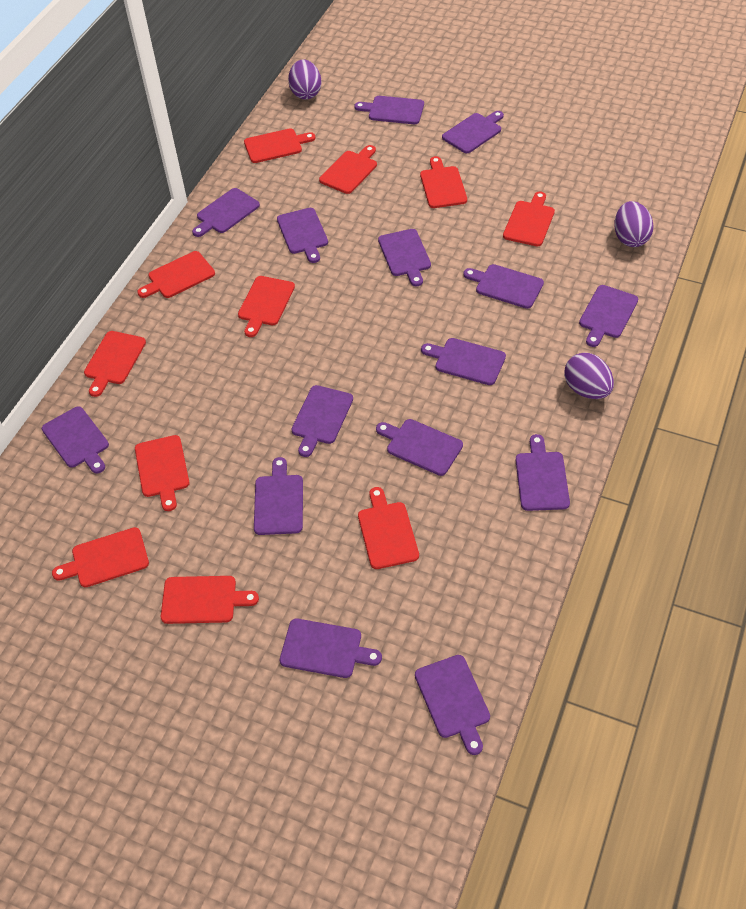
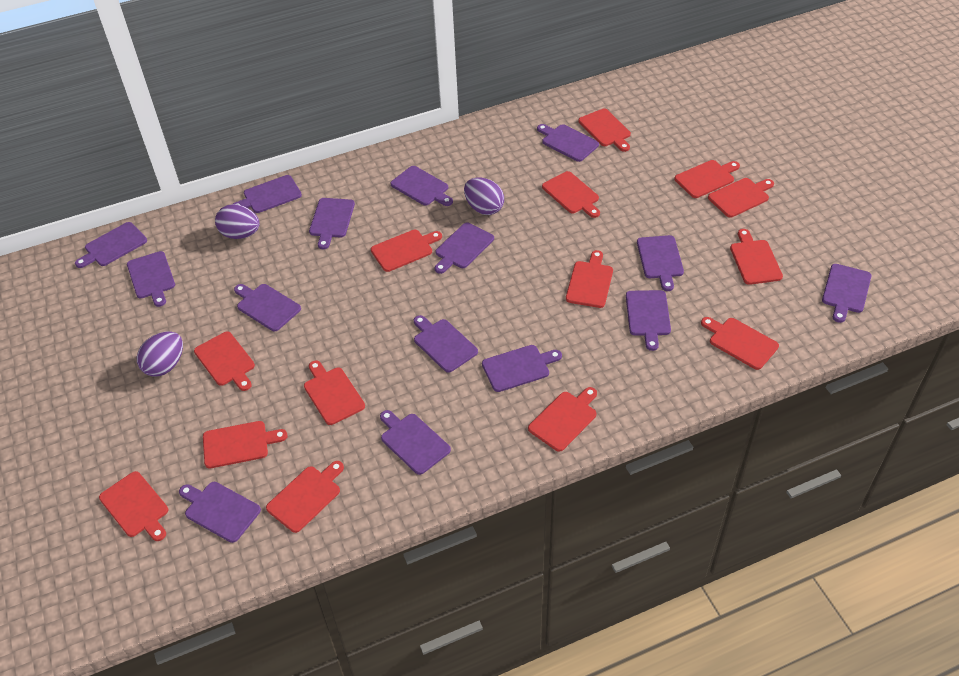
red cutting board: [52,527,149,587] [84,331,146,397] [135,435,189,511] [137,251,215,298] [161,576,259,624] [238,276,295,337] [244,128,316,163] [319,145,377,194] [358,487,419,569] [420,156,467,208] [503,191,555,246] = 11 -> [99,471,168,541] [194,331,255,391] [203,421,288,468] [266,461,344,533] [304,361,365,425] [371,230,442,272] [528,387,597,452] [542,171,600,218] [566,250,613,308] [578,109,631,152] [674,160,740,198] [701,317,779,370] [708,178,774,218] [730,229,783,285] = 14

